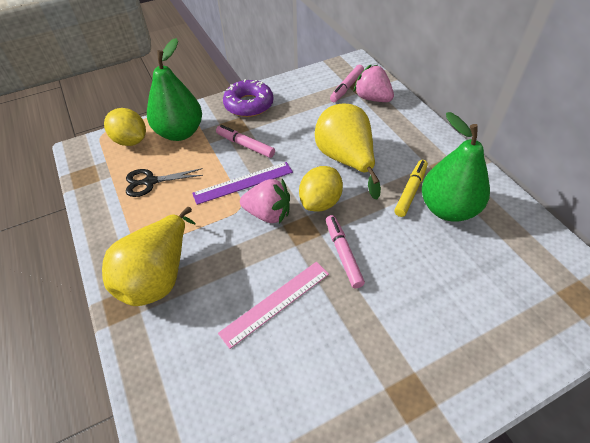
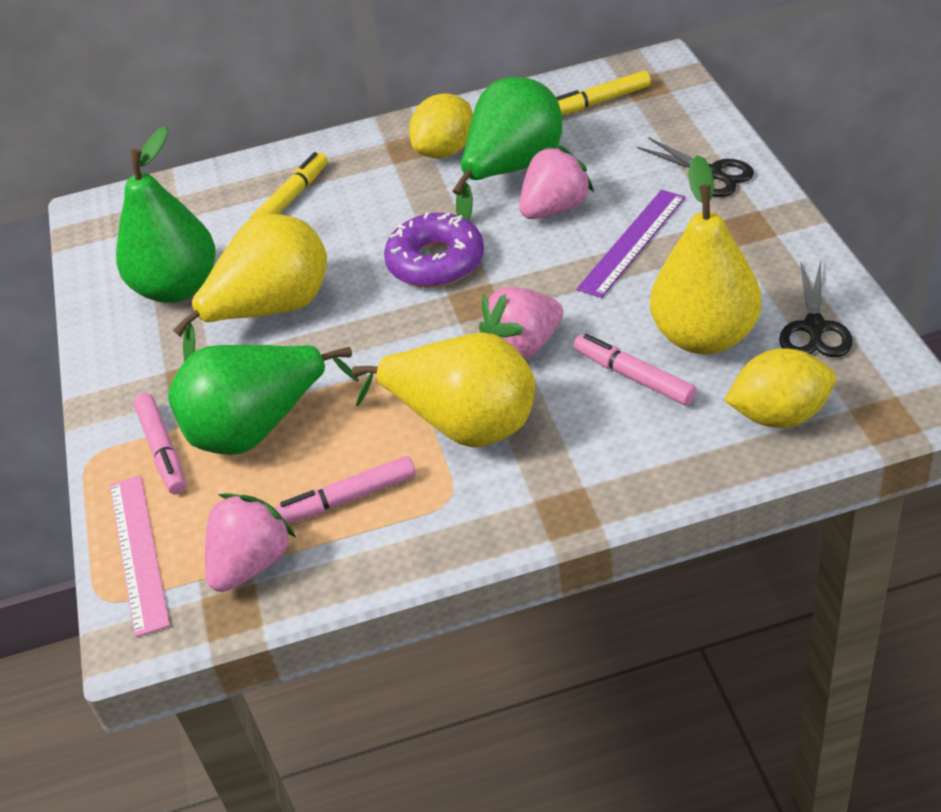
black scissors: [126,168,203,197] = 1 -> [637,137,754,197] [779,261,853,357] = 2
green pear: [147,38,202,141] [422,112,490,222] = 2 -> [116,126,216,303] [168,345,359,455] [453,77,562,220] = 3
pink strawberry: [240,179,290,224] [353,64,394,102] = 2 -> [205,493,296,592] [479,287,563,359] [519,145,594,219] = 3
yellow marker: [394,160,428,217] = 1 -> [250,152,328,219] [556,70,651,115] = 2
yellow pear: [102,207,196,306] [315,103,381,199] = 2 -> [173,214,327,362] [352,333,535,447] [650,155,761,355] = 3

